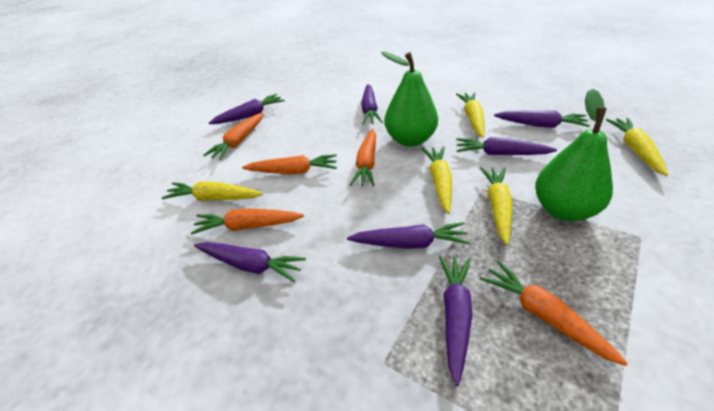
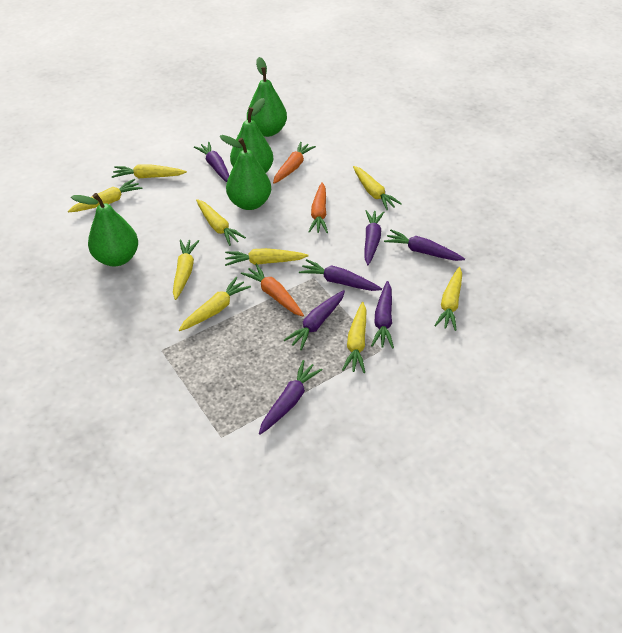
green pear: [381,51,438,147] [535,88,613,221] = 2 -> [71,193,138,266] [220,135,271,210] [230,98,273,173] [247,57,287,137] = 4
orange carrot: [191,208,304,234] [203,113,264,160] [242,154,337,174] [350,129,376,187] [480,260,628,366] = 5 -> [241,264,304,316] [273,142,316,184] [308,182,328,233] = 3
yellow carrot: [162,181,263,201] [422,146,452,214] [456,92,485,138] [480,167,512,245] [606,118,668,176] = 5 -> [68,179,143,212] [112,164,187,178] [173,240,199,300] [179,277,251,331] [196,199,246,246] [225,248,308,266] [342,302,366,373] [353,166,402,210] [434,267,462,331] = 9

